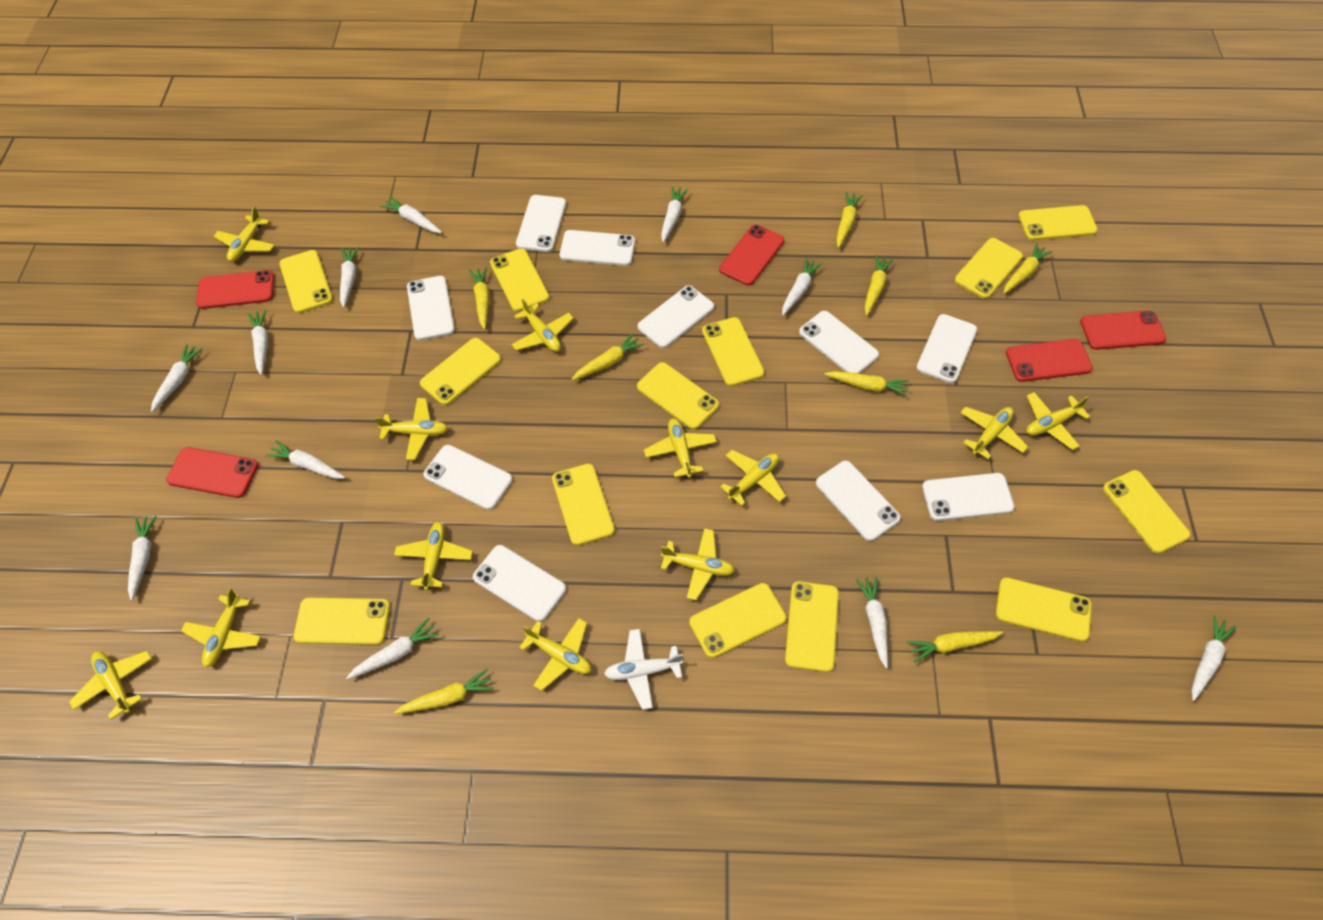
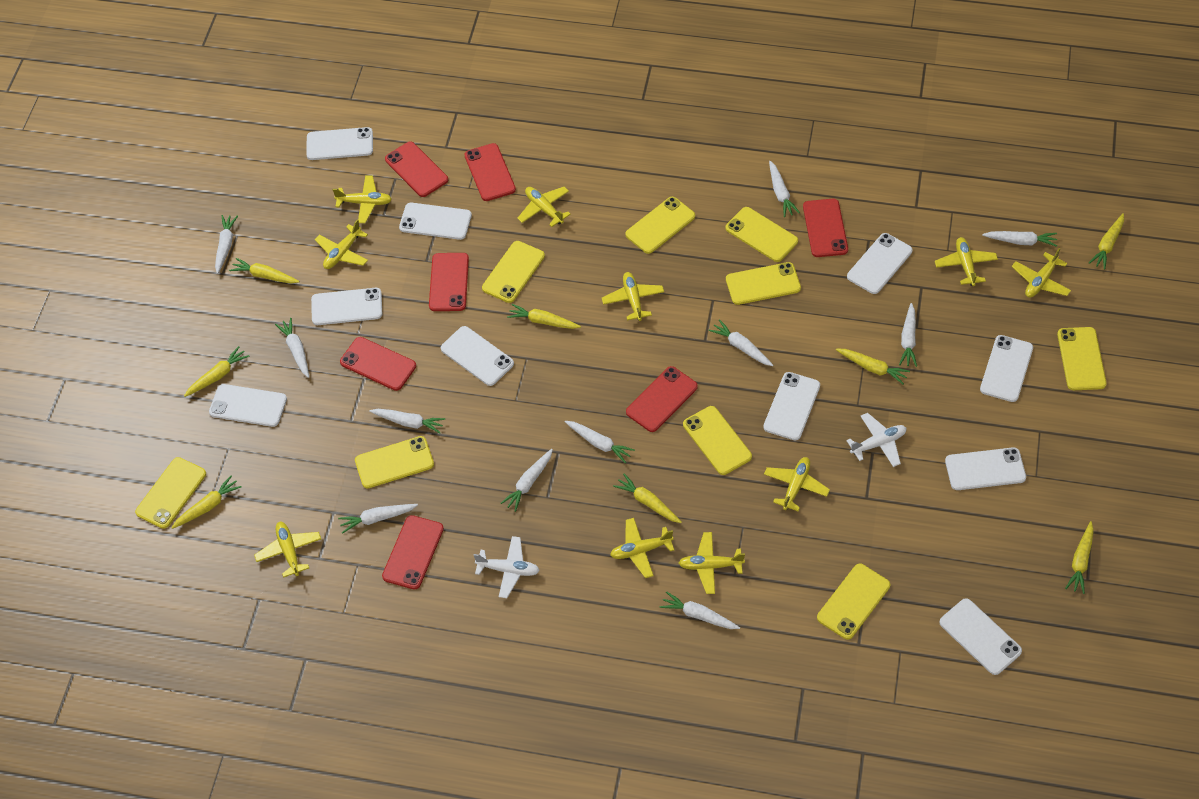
red phone: [166,447,258,498] [196,270,274,309] [719,225,785,286] [1006,339,1093,382] [1080,310,1166,350] = 5 -> [340,337,416,391] [382,515,444,590] [385,141,448,197] [429,253,469,311] [464,143,516,201] [626,366,698,432] [803,199,848,257] = 7
white plane: [604,629,683,710] = 1 -> [474,536,540,598] [847,413,906,467] = 2
yellow phone: [279,250,333,313] [294,598,390,645] [420,338,501,405] [490,248,549,312] [552,464,615,545] [637,362,719,429] [689,583,787,658] [702,317,764,386] [785,581,839,672] [955,238,1023,299] [996,578,1092,642] [1018,205,1098,240] [1103,470,1191,554] = 13 -> [135,457,206,529] [355,436,434,488] [482,241,545,303] [625,197,695,254] [683,406,752,475] [726,207,798,262] [726,262,801,305] [817,564,890,640] [1057,327,1107,390] = 9
yellow plane: [69,651,152,720] [181,588,261,668] [214,207,274,262] [375,398,448,460] [394,522,473,590] [511,299,574,352] [519,618,591,691] [644,418,717,478] [661,528,735,600] [720,450,786,506] [960,407,1028,459] [1026,392,1090,450] = 12 -> [254,522,321,578] [315,219,368,269] [333,175,392,223] [517,187,571,227] [602,272,664,321] [610,518,674,578] [679,532,745,594] [764,457,830,511] [935,237,998,286] [1012,248,1071,298] = 10

